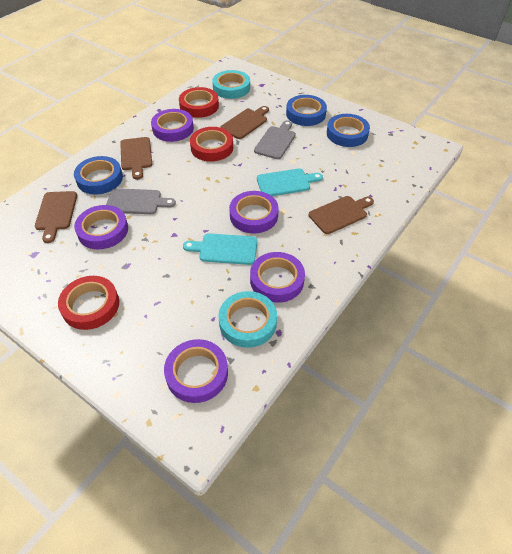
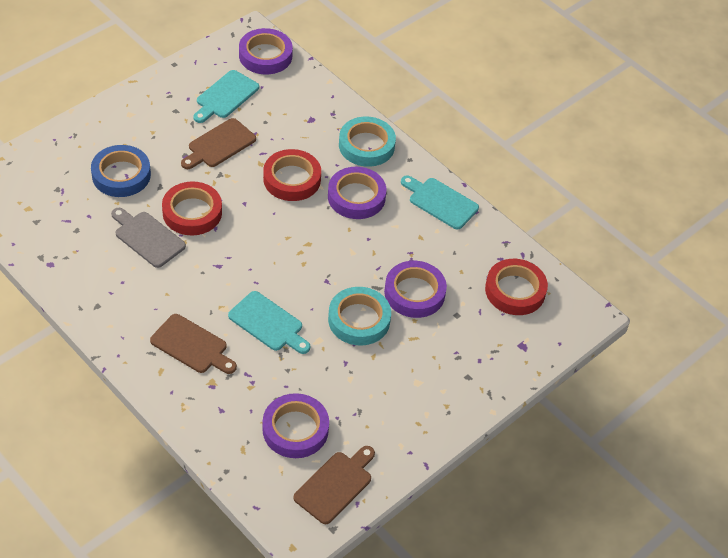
blue tape: [74,156,123,195] [286,95,327,126] [327,114,370,147] = 3 -> [91,145,151,197] = 1
brown cutting board: [35,191,77,243] [120,137,152,179] [220,106,269,139] [309,196,374,234] = 4 -> [150,314,237,374] [181,118,256,169] [293,446,375,524] = 3
grey cutting board: [106,188,176,214] [254,121,296,159] = 2 -> [111,208,186,268] = 1
purple tape: [74,205,128,249] [151,109,194,142] [164,339,228,403] [229,191,279,233] [250,252,305,303] = 5 -> [239,28,293,74] [262,393,329,458] [328,167,386,219] [384,261,447,318] = 4
turquoise cutting board: [183,233,257,265] [257,169,323,196] = 2 -> [193,70,259,123] [228,291,310,354] [401,175,479,230] = 3

